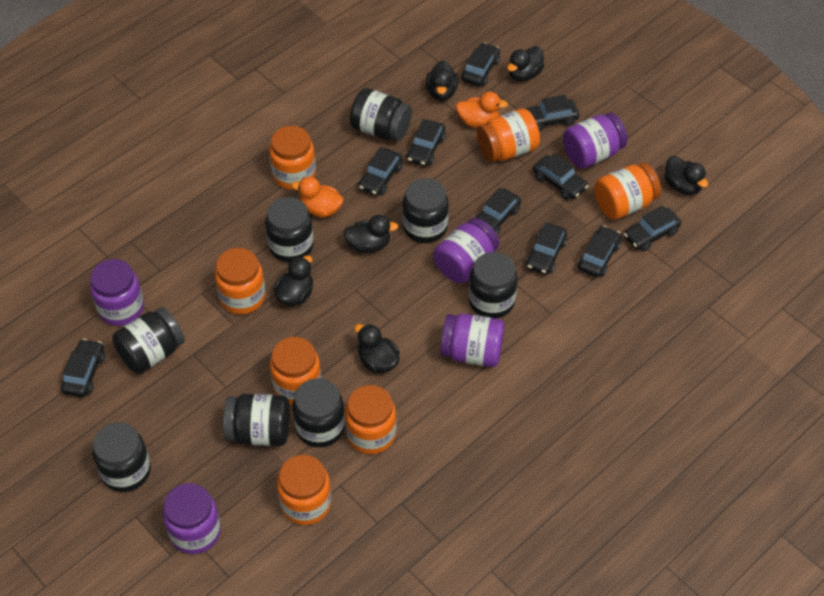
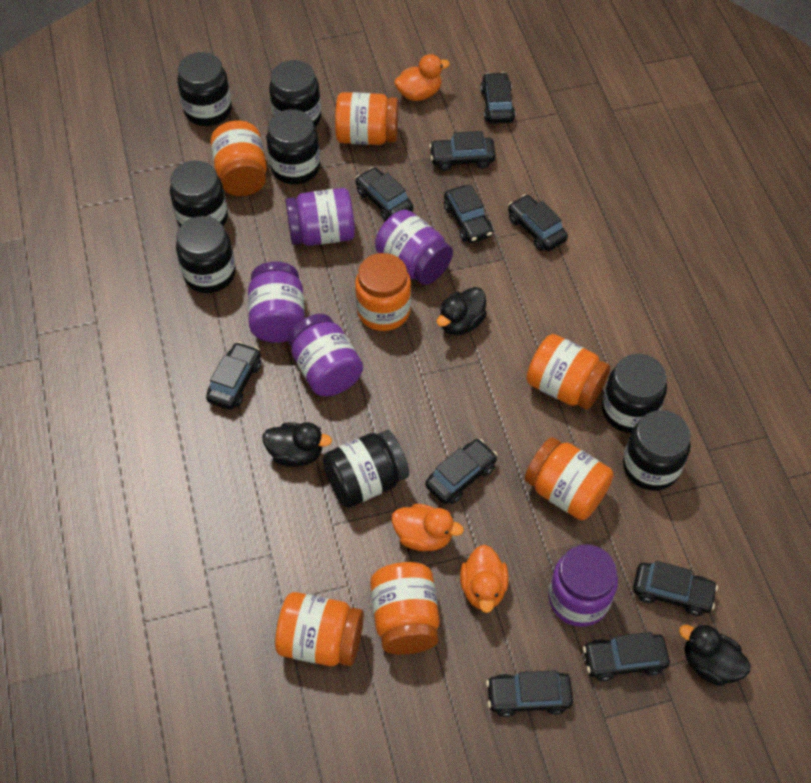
black duck: [273,255,313,306] [343,215,399,253] [354,324,400,373] [426,61,458,101] [507,46,544,81] [664,156,708,195] = 6 -> [262,422,332,466] [437,287,487,335] [679,624,751,686] = 3
orange duck: [291,176,344,217] [456,92,508,127] = 2 -> [392,504,464,551] [394,54,450,101] [460,545,509,613] = 3

